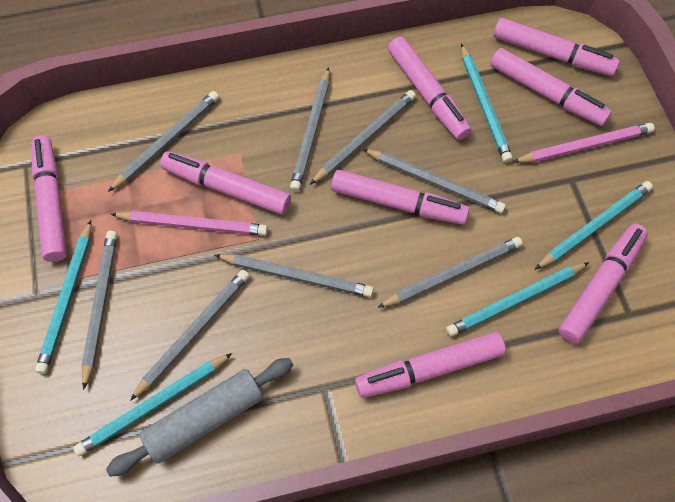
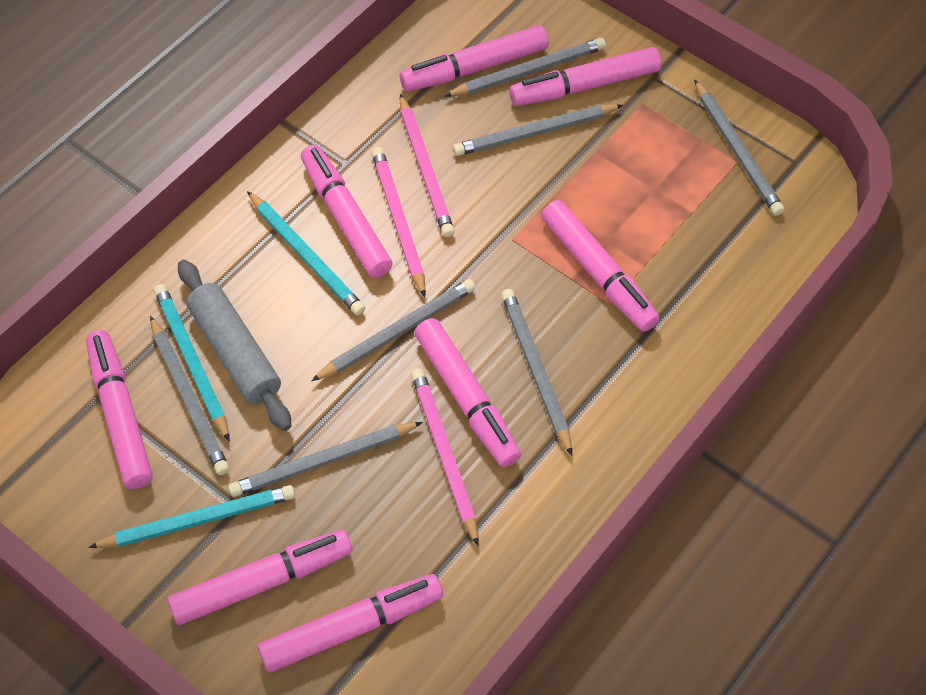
grey pencil: [82,231,117,390] [108,91,219,192] [130,270,250,401] [215,254,374,297] [290,67,330,192] [310,90,416,185] [363,149,506,213] [377,237,523,308] = 8 -> [150,315,229,475] [228,422,423,497] [311,279,476,381] [445,38,606,96] [453,104,623,156] [501,289,572,456] [694,79,784,216] = 7
pink pencil: [111,211,268,236] [513,123,655,163] = 2 -> [371,147,426,297] [400,94,455,238] [411,368,479,546] = 3
turquoise pencil: [35,220,91,374] [73,353,233,456] [446,262,589,337] [461,44,513,163] [535,181,653,270] = 5 -> [88,485,295,548] [154,284,230,442] [247,191,365,315] = 3

